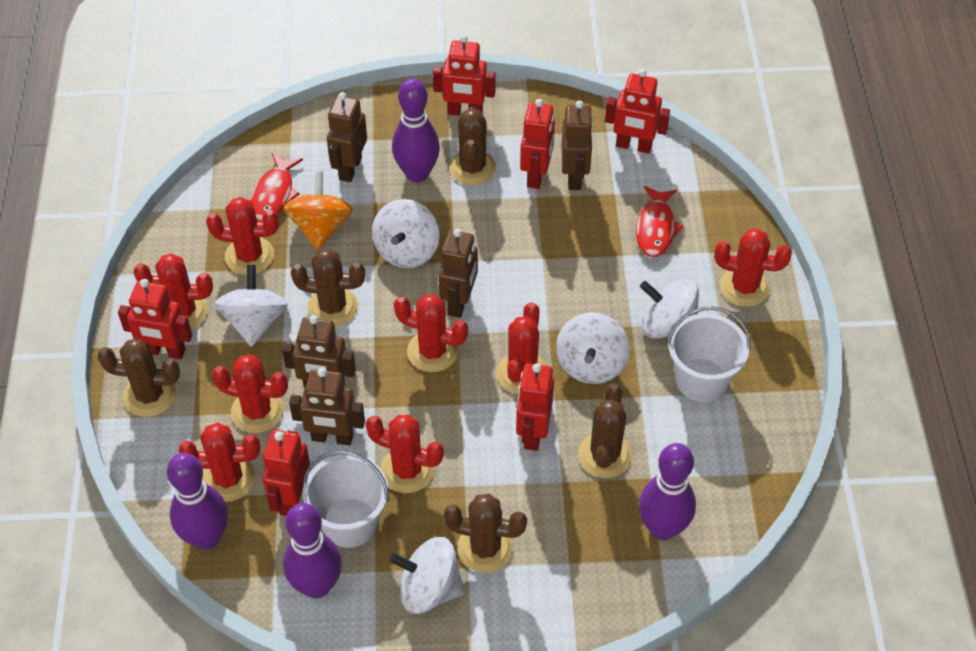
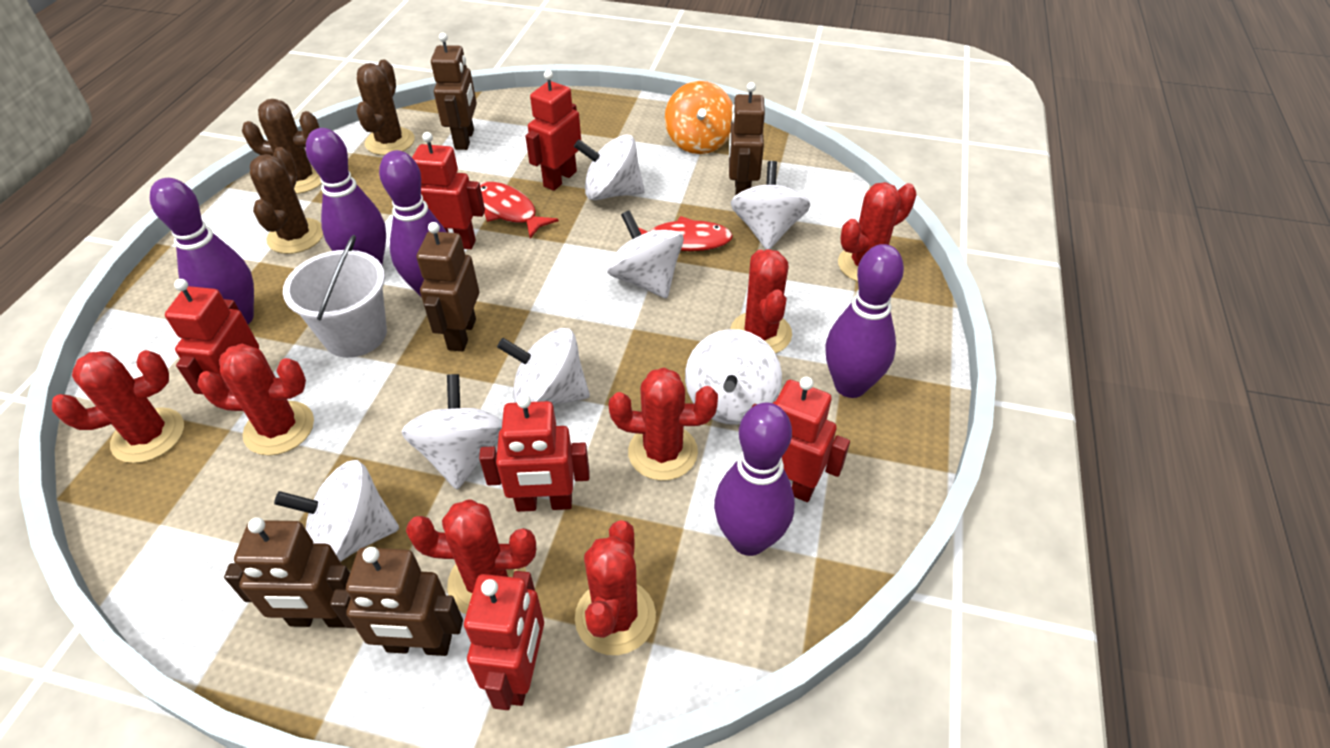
brown cactus: [97,338,180,417] [291,249,365,327] [444,494,527,573] [449,106,496,186] [578,383,632,478] = 5 -> [242,99,322,194] [250,147,323,254] [356,59,415,155] = 3
purple bowling pin: [167,453,228,550] [283,503,342,598] [392,78,440,182] [639,443,696,540] = 4 -> [150,178,254,324] [306,128,386,265] [379,150,446,298] [714,402,795,556] [825,244,904,398] = 5
red cactus: [134,253,213,330] [179,423,260,502] [206,197,279,275] [212,355,288,433] [365,415,444,493] [394,294,468,372] [496,302,547,394] [714,229,792,307] = 8 -> [52,350,184,463] [197,344,314,456] [406,499,536,614] [575,520,656,655] [608,368,718,481] [730,249,792,353] [838,182,917,282] = 7
white bucket: [303,450,389,548] [667,306,750,402] = 2 -> [283,235,387,358] = 1
white spinning top: [215,265,288,347] [372,199,440,268] [389,537,465,614] [556,312,630,384] [640,279,699,339] = 5 -> [274,460,399,562] [402,374,503,489] [497,328,590,405] [574,134,645,200] [607,210,684,299] [685,329,782,425] [730,161,810,250] = 7

